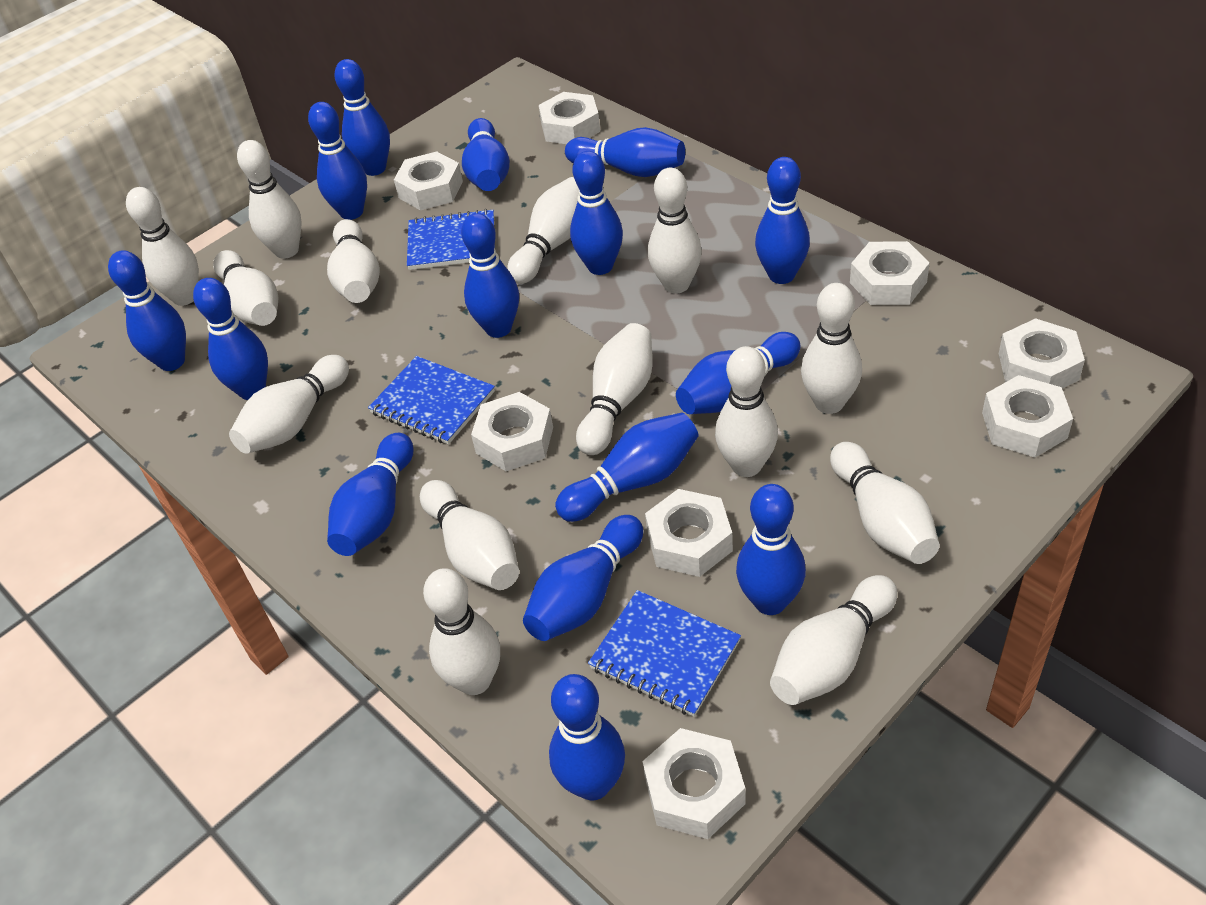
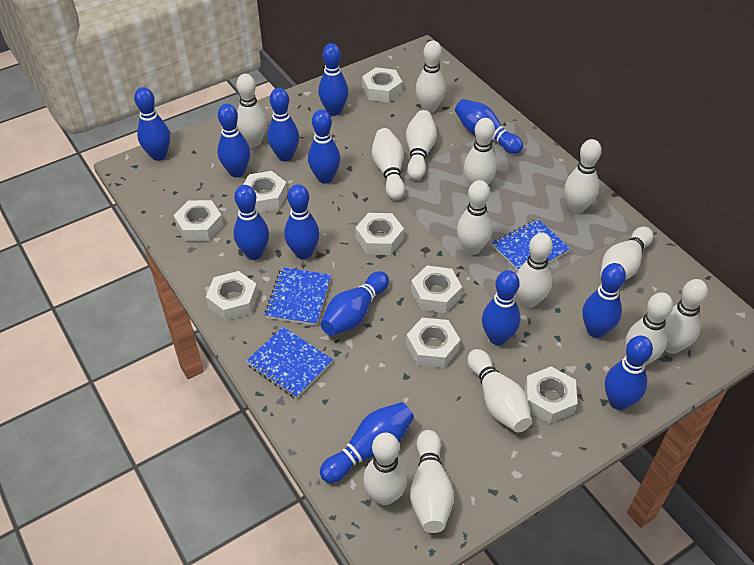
blue bowling pin: [108,251,186,371] [193,278,268,400] [308,102,367,220] [327,433,414,556] [334,59,390,176] [461,213,519,338] [462,118,510,191] [523,515,643,641] [549,674,625,800] [555,413,699,522] [565,127,685,177] [570,151,623,275] [676,332,801,414] [736,484,806,615] [755,157,810,284] = 15 -> [134,87,170,161] [217,104,250,177] [233,185,269,260] [267,88,299,161] [284,184,320,259] [308,110,340,183] [318,43,349,116] [320,402,414,483] [321,271,389,336] [455,99,523,154] [482,270,521,345] [582,263,626,338] [605,336,653,410] = 13

